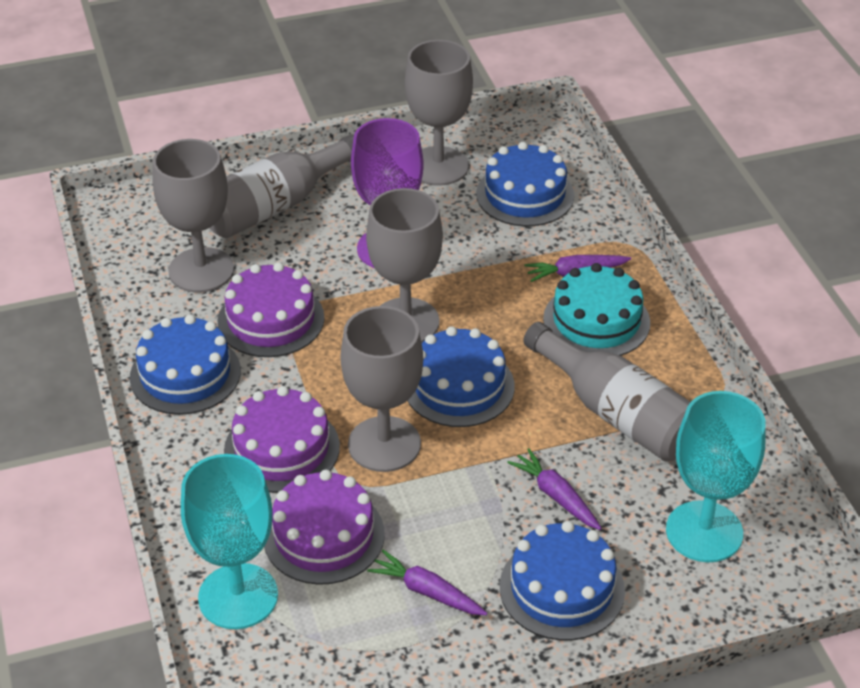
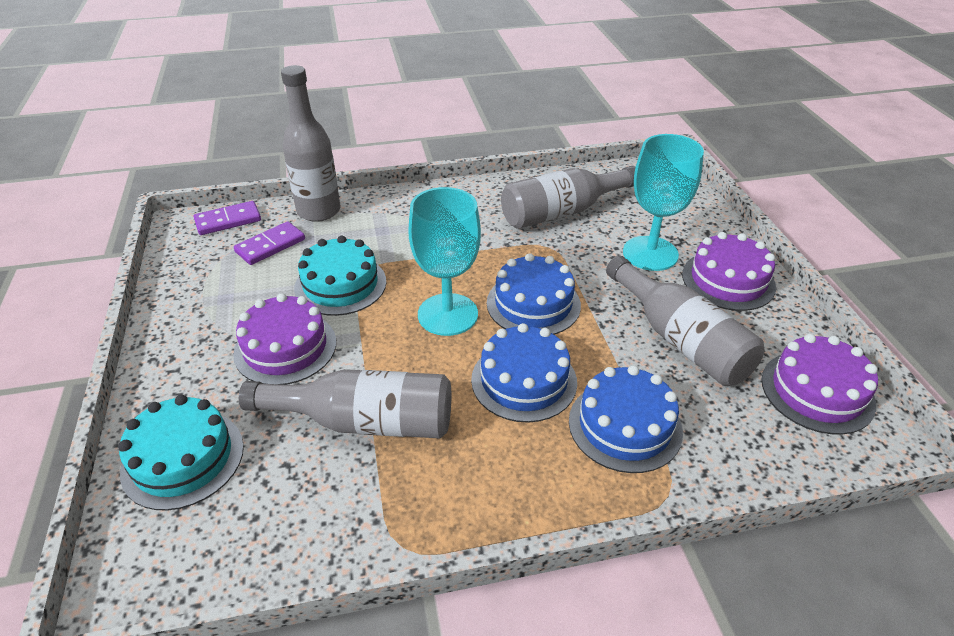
blue cake: [130,315,241,415] [408,326,515,427] [476,142,574,227] [500,521,625,640] = 4 -> [471,323,577,423] [487,253,581,335] [569,365,683,473] = 3
grey bottle: [210,134,354,238] [523,322,690,461] = 2 -> [239,369,451,439] [281,65,341,222] [501,166,636,229] [606,256,764,386] = 4
grey goblet: [153,139,234,293] [340,306,423,472] [366,188,443,343] [405,40,473,186] = 4 -> none = 0
purple carrot: [367,550,487,615] [507,448,602,530] [525,255,631,282] = 3 -> none = 0
purple domino: none = 0 -> [194,201,261,235] [234,221,305,265] = 2
purple goblet: [351,118,424,268] = 1 -> none = 0
turquoise cake: [543,263,650,356] = 1 -> [118,395,244,511] [294,236,386,316] = 2

